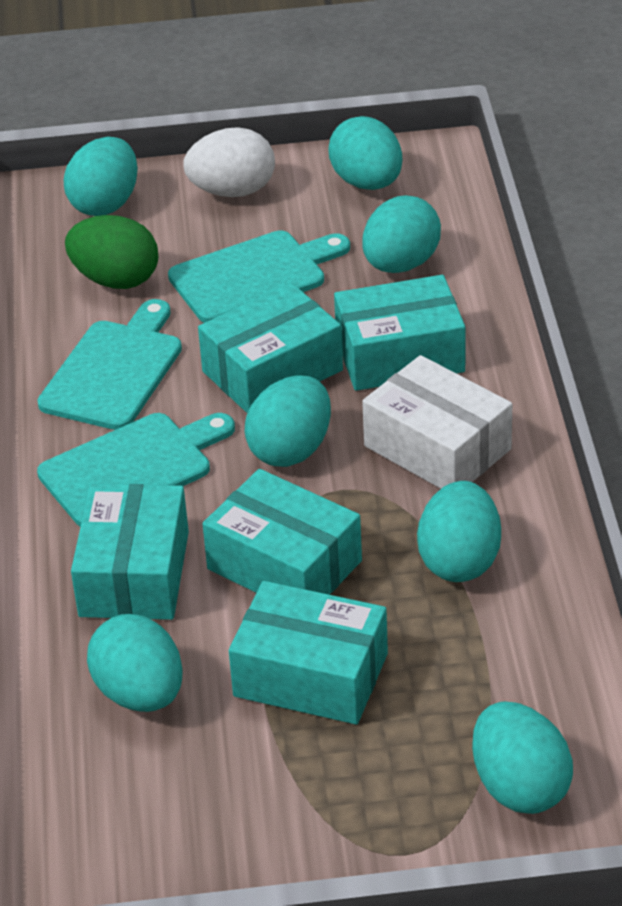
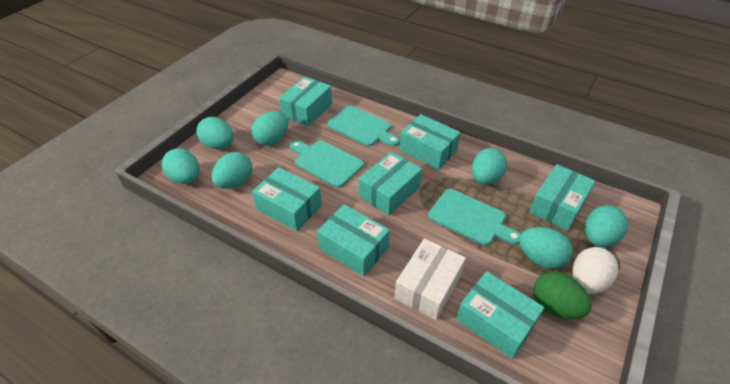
turquoise box: [71,484,189,620] [198,283,343,413] [203,469,362,595] [229,581,388,725] [334,275,465,391] = 5 -> [252,167,322,231] [279,77,332,126] [317,204,390,276] [359,152,422,216] [400,114,461,170] [456,271,544,359] [529,164,595,231] = 7

